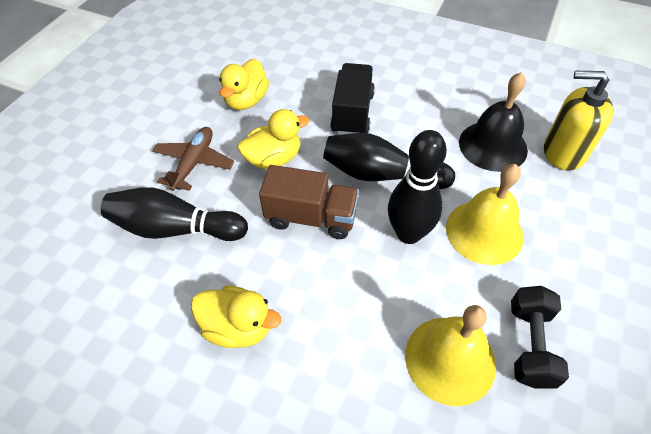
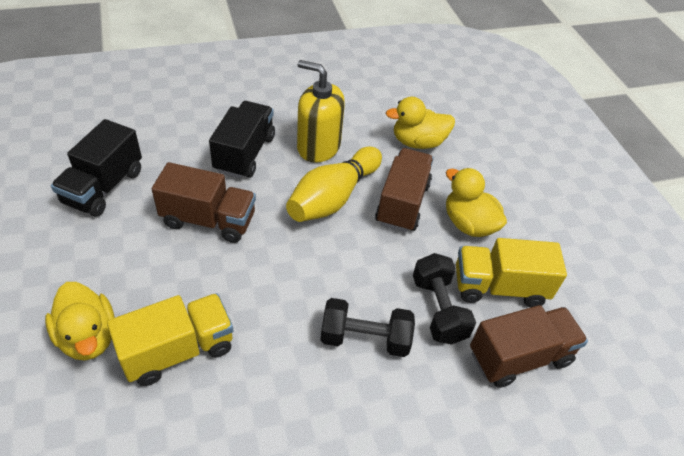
black bell: [459,72,528,172] = 1 -> none = 0
black bowling pin: [101,188,248,241] [323,133,455,189] [388,130,447,244] = 3 -> none = 0
black dumbbell: [511,286,569,389] = 1 -> [320,298,415,357] [413,253,476,345] = 2
black truck: [330,63,375,135] = 1 -> [51,119,142,217] [209,101,275,178] = 2
brown plane: [152,127,234,191] = 1 -> none = 0
brown truck: [259,165,359,239] = 1 -> [152,162,256,243] [375,148,434,232] [470,305,588,388] = 3
yellow bell: [405,305,496,406] [446,164,524,265] = 2 -> none = 0
yellow bowling pin: none = 0 -> [286,146,382,222] = 1
yellow truck: none = 0 -> [107,293,234,386] [456,238,567,307] = 2

